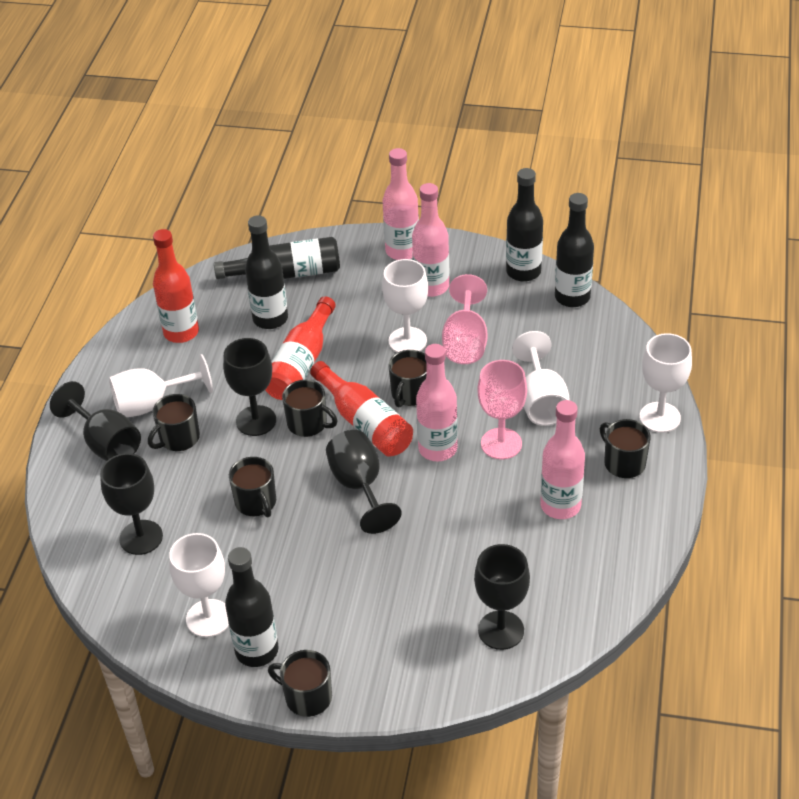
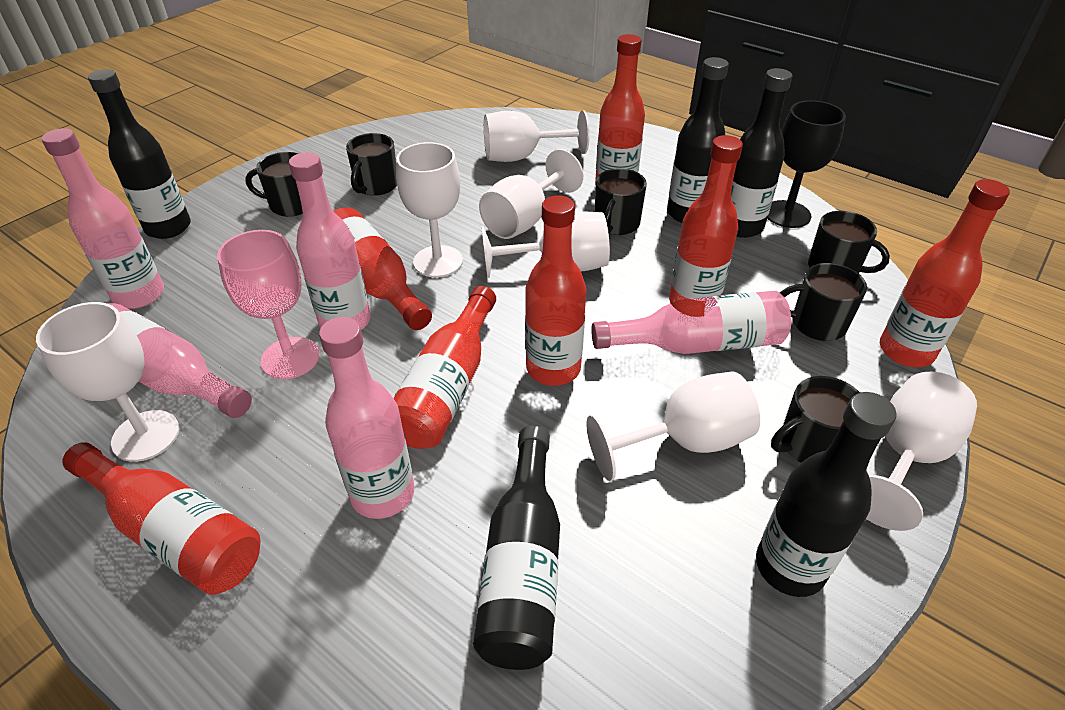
black goblet: [50,381,141,461] [100,453,163,555] [223,338,276,436] [326,430,402,534] [474,544,530,650] = 5 -> [767,100,846,228] = 1
pink bottle: [382,148,419,260] [412,183,449,297] [416,344,458,461] [540,400,585,519] = 4 -> [42,128,164,309] [108,303,252,418] [289,152,371,330] [319,317,414,519] [591,291,791,354] = 5
pink goblet: [442,274,487,364] [478,360,527,460] = 2 -> [217,230,320,379] = 1
red bottle: [153,229,199,343] [265,296,336,400] [310,361,413,457] = 3 -> [62,442,260,595] [333,207,432,330] [393,286,496,449] [525,195,586,386] [595,34,645,185] [669,135,743,303] [880,179,1010,367] = 7
white goblet: [109,354,213,417] [169,533,229,637] [382,259,428,353] [512,331,570,426] [640,333,692,433] = 5 -> [36,302,179,462] [396,142,463,278] [479,149,583,239] [481,212,610,278] [484,111,590,162] [586,371,760,481] [866,372,977,531] = 7

